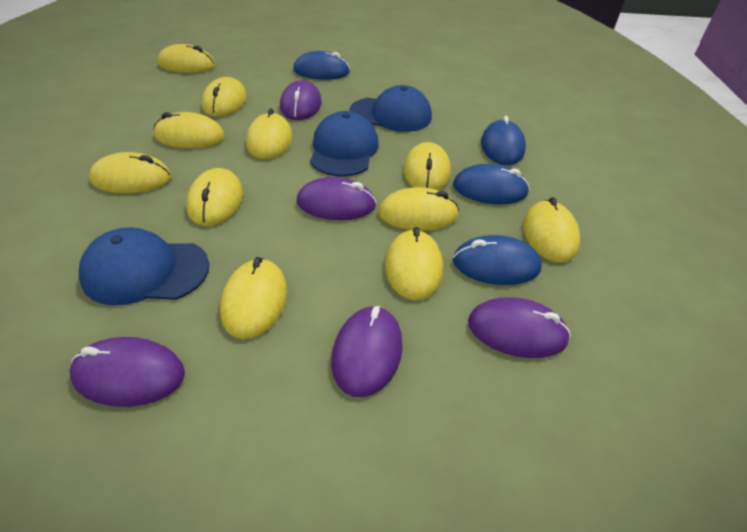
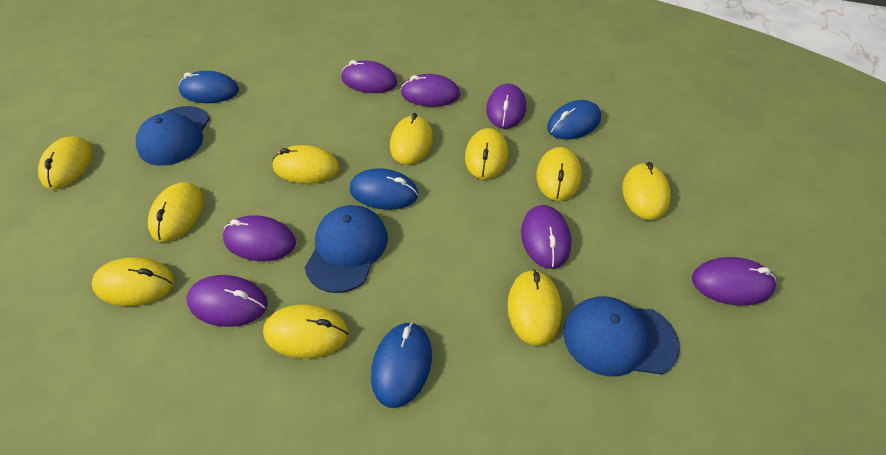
purple mouse: [69,337,185,407] [280,80,322,120] [297,177,377,220] [331,306,403,397] [468,297,571,358] = 5 -> [187,275,268,327] [223,215,296,261] [341,60,397,93] [401,74,460,107] [486,84,526,129] [521,205,571,269] [692,257,776,306] = 7
yellow mouse: [89,152,171,194] [154,112,224,149] [157,44,215,73] [186,168,243,226] [202,77,247,117] [220,257,287,339] [246,109,293,159] [378,187,459,231] [385,227,443,300] [404,142,451,190] [523,197,580,263] = 11 -> [38,136,93,189] [92,257,175,306] [148,182,204,242] [263,304,348,358] [272,145,340,184] [390,113,433,165] [465,128,508,179] [507,269,562,346] [536,147,582,201] [622,162,671,220] = 10

